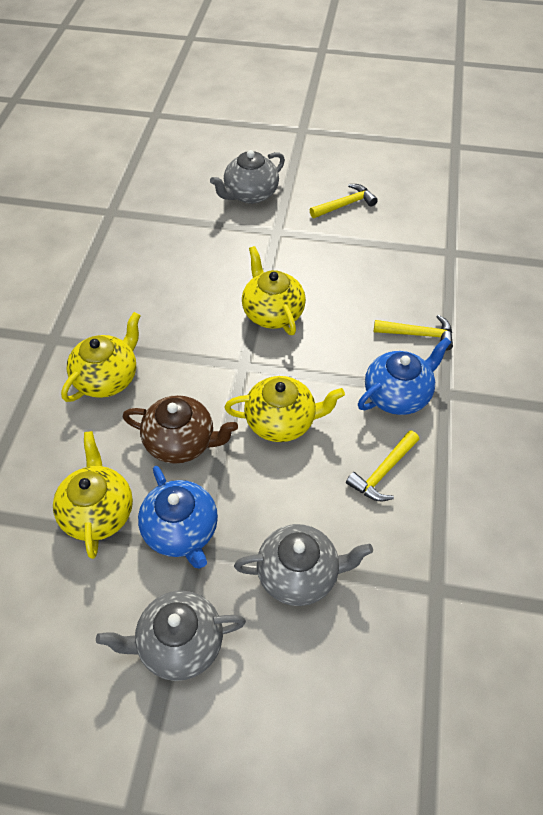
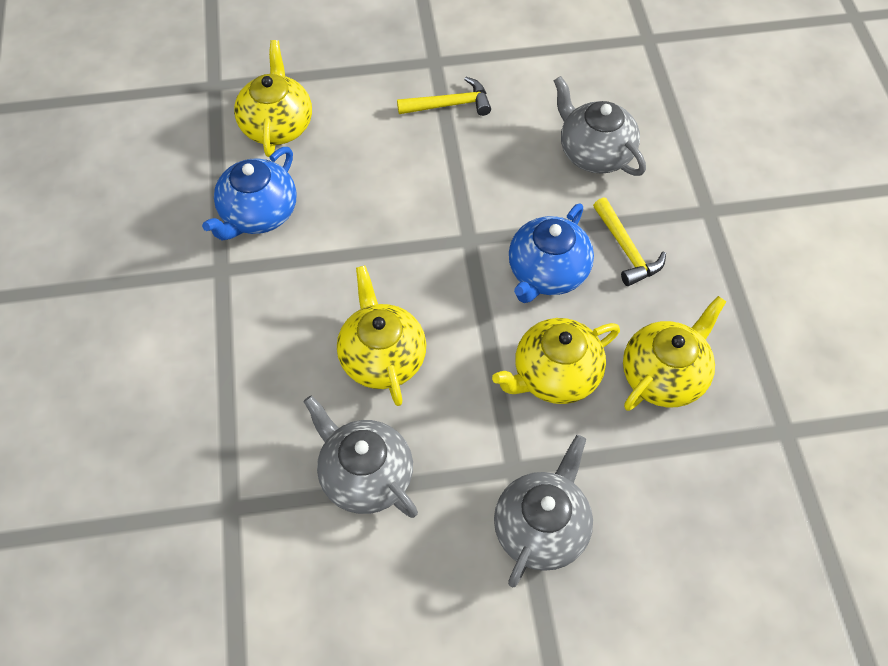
brown teapot: [123,395,238,464] = 1 -> none = 0
yellow hammer: [310,184,378,218] [346,430,419,501] [374,315,453,351] = 3 -> [397,77,491,116] [593,197,666,286] = 2

